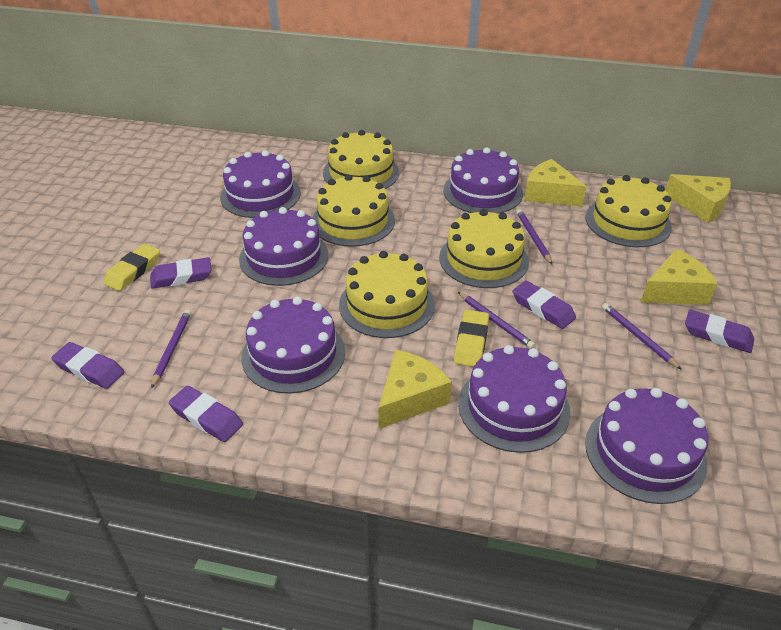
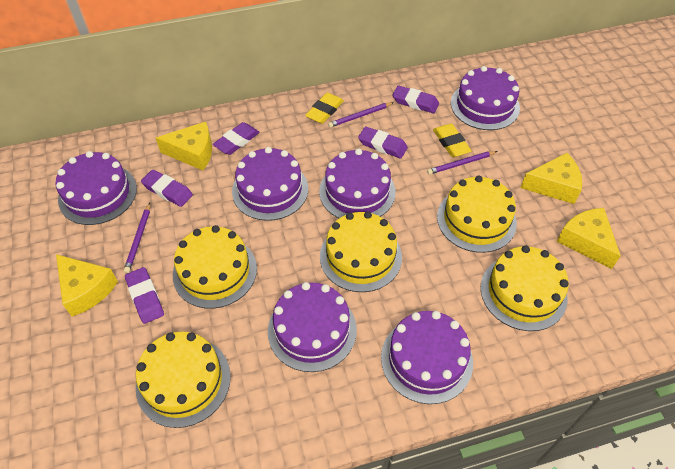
purple pencil: [151,309,191,389] [458,292,535,349] [517,209,552,264] [602,303,682,370] = 4 -> [124,203,150,273] [328,102,394,128] [427,151,498,175] = 3

